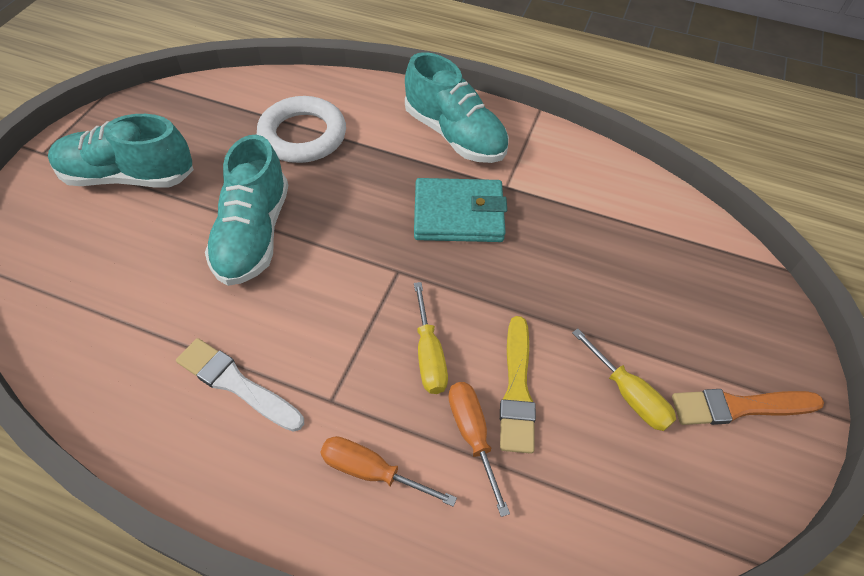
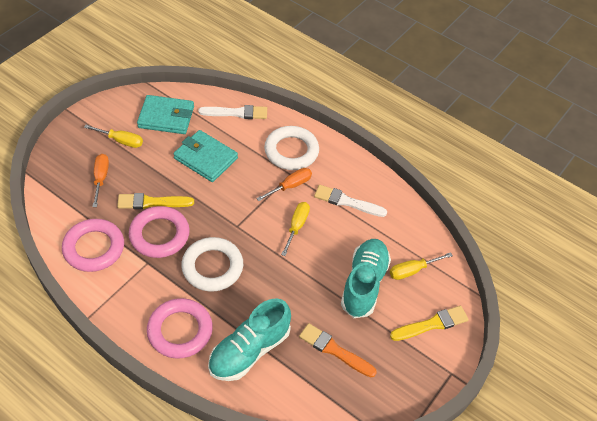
pink ring: none = 0 -> [62,219,124,272] [129,206,190,258] [147,298,213,359] = 3
turquoise shoe: [48,114,194,187] [205,135,288,286] [405,52,509,163] = 3 -> [208,298,291,381] [341,239,391,318] = 2
turquoise wallet: [414,178,507,242] = 1 -> [137,95,194,134] [173,130,238,182] = 2
white brush: [176,338,304,432] = 1 -> [198,105,267,119] [314,185,387,217] = 2
white ring: [257,96,346,163] = 1 -> [181,237,243,292] [264,126,319,170] = 2
yellow brush: [500,316,536,454] = 1 -> [117,193,194,209] [390,306,469,341] = 2
yellow screwdriver: [414,282,448,394] [572,329,676,431] = 2 -> [84,125,143,148] [281,202,310,256] [390,252,453,280] = 3

